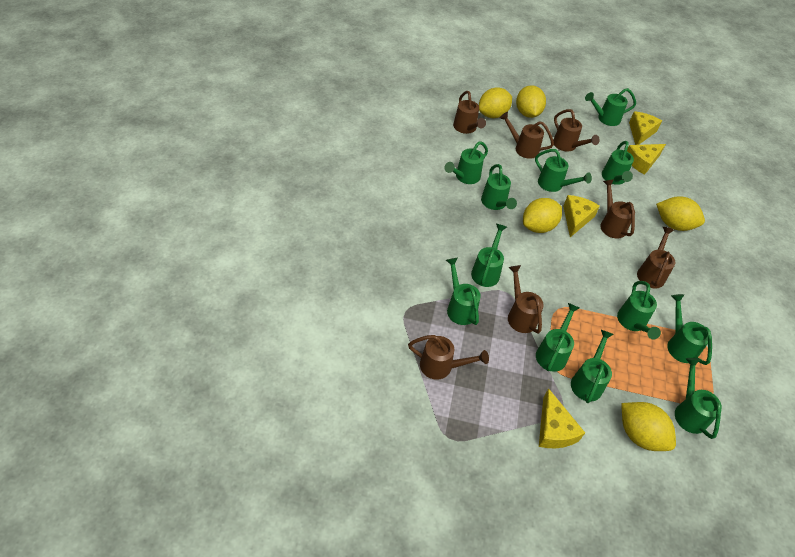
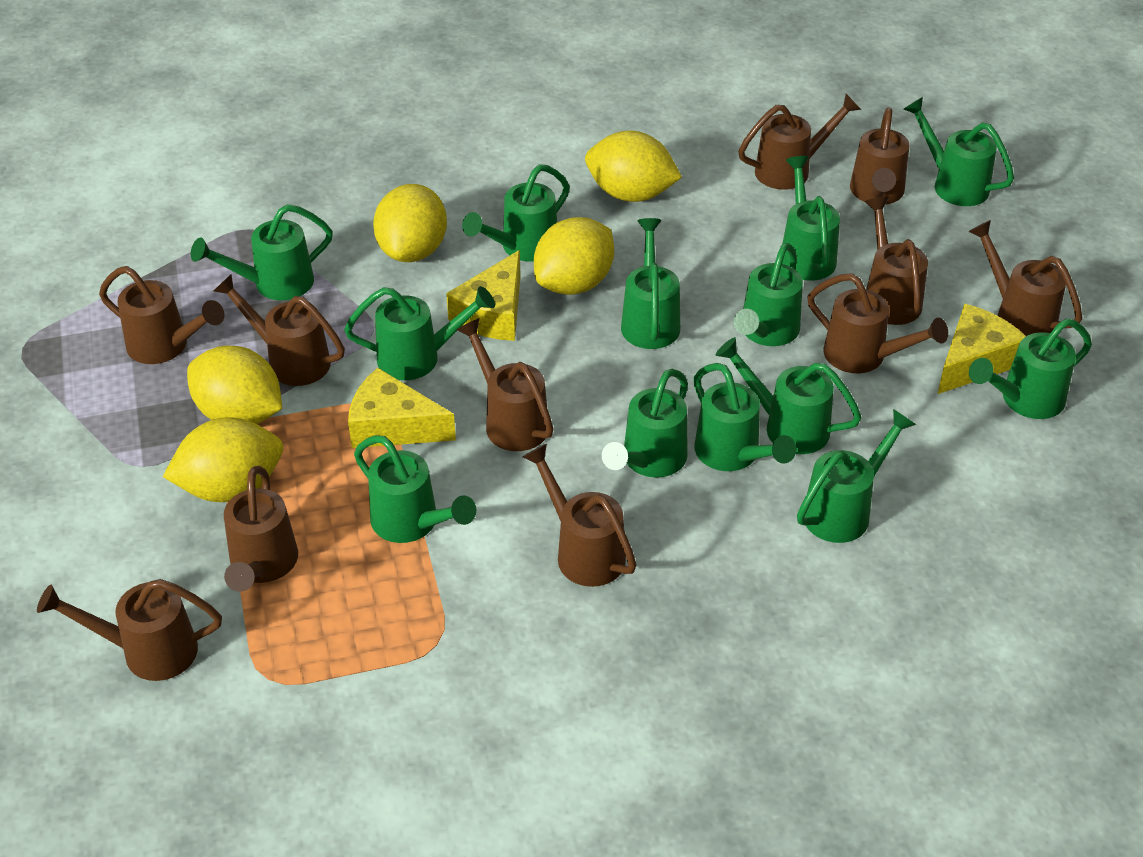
brown watering can: [408,335,489,380] [453,91,486,134] [500,112,554,159] [508,265,544,334] [553,109,599,152] [600,179,635,239] [637,227,675,288] = 7 -> [37,579,222,681] [99,266,224,364] [214,274,345,386] [224,466,298,592] [456,318,554,451] [522,444,637,587] [738,94,861,190] [807,273,948,373] [850,107,910,205] [865,197,928,325] [968,220,1082,336] = 11
green watering can: [444,141,488,184] [446,258,481,325] [471,224,507,287] [481,164,517,210] [535,149,592,192] [536,303,580,372] [571,330,614,403] [585,88,636,126] [602,141,634,185] [617,281,661,340] [667,294,712,365] [675,358,722,439] = 12 -> [191,204,333,300] [344,286,495,380] [354,435,476,543] [462,164,570,261] [602,369,688,478] [621,218,680,349] [694,363,796,471] [716,337,862,454] [734,243,803,346] [782,156,840,281] [797,409,916,543] [903,97,1014,206] [969,318,1092,419] = 13
yellow cheese: [539,388,585,448] [563,195,600,237] [627,144,666,175] [629,111,662,145] = 4 -> [348,368,456,448] [446,250,521,341] [938,304,1026,394] = 3

